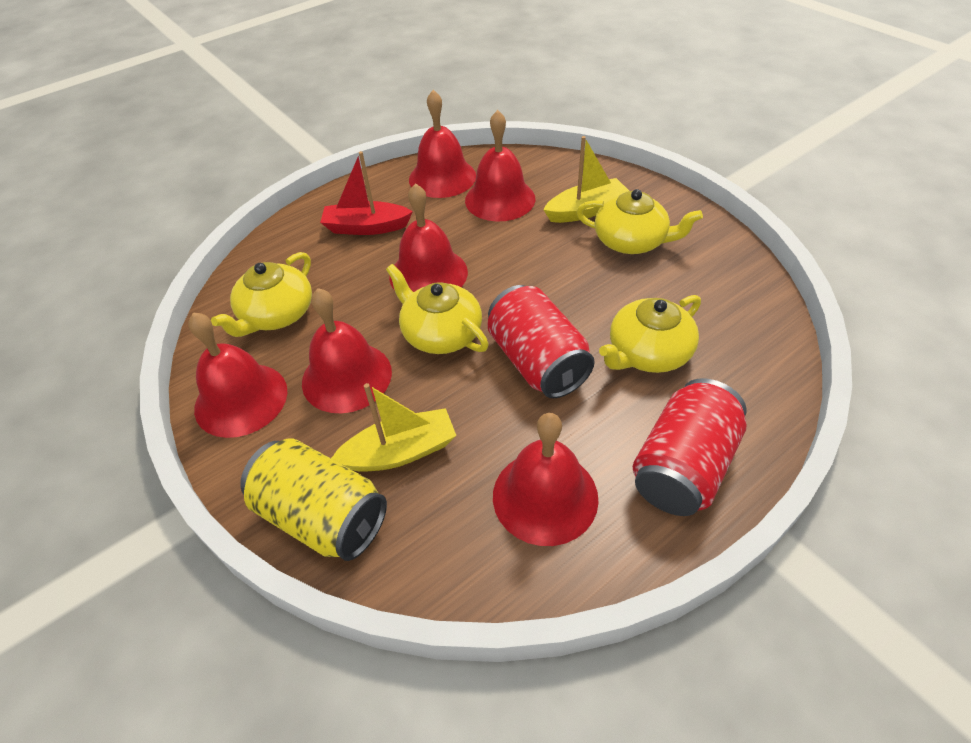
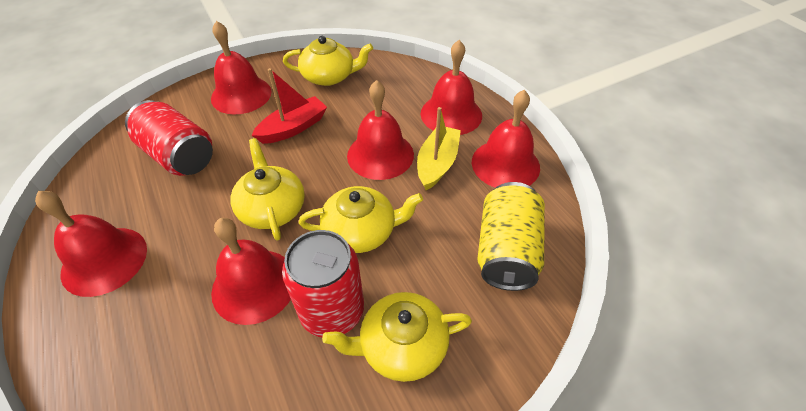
yellow boat: [331,383,457,472] [543,136,629,223] = 2 -> [417,107,461,190] = 1

